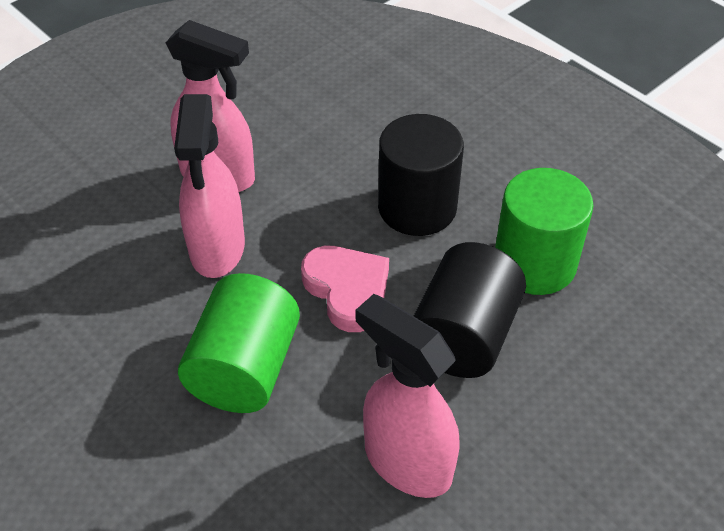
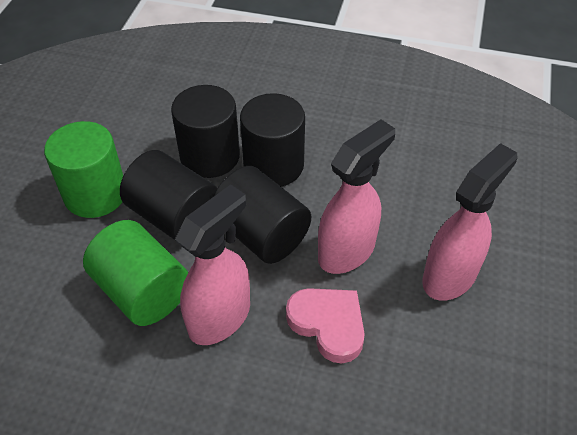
black cylinder: [378,114,464,236] [414,242,526,378] = 2 -> [120,150,217,241] [171,85,240,178] [213,166,311,264] [240,93,305,187] = 4

